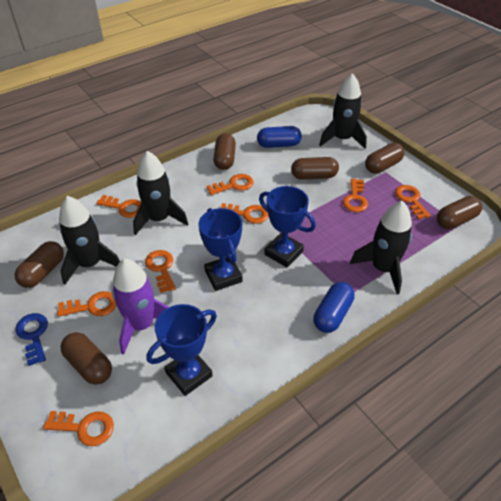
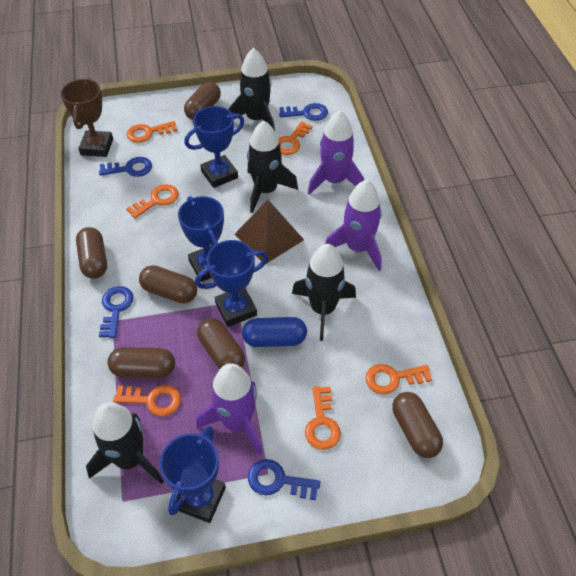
blue capsule: [257,126,302,148] [313,282,355,333] = 2 -> [242,317,307,347] = 1
blue key: [15,313,48,366] = 1 -> [99,157,152,177] [99,286,134,338] [248,459,320,500] [279,103,328,121] = 4
blue trophy: [147,304,217,396] [198,208,243,291] [259,186,316,268] = 3 -> [160,426,226,523] [178,196,224,282] [184,106,244,188] [195,240,268,327] = 4
brown pyramid: none = 0 -> [234,200,304,264] = 1
brown trophy: none = 0 -> [61,78,113,157] = 1
orange key: [43,411,114,446] [57,291,117,317] [96,195,141,218] [145,250,176,293] [207,174,254,195] [221,203,268,224] [343,179,368,212] [395,185,431,219] = 8 -> [113,385,181,416] [127,121,177,143] [127,184,179,218] [278,121,313,155] [305,386,341,450] [365,364,432,394] = 6
purple rocket: [112,258,169,355] = 1 -> [196,363,262,455] [308,111,364,195] [325,180,382,271] = 3

